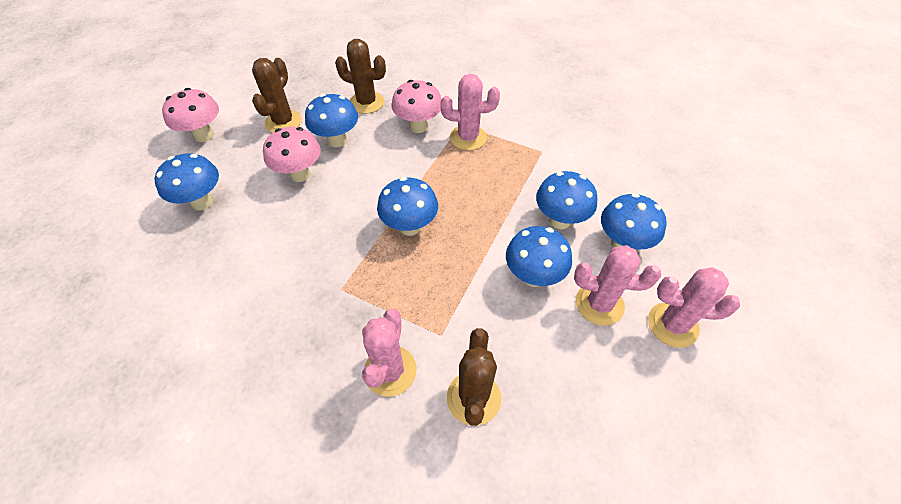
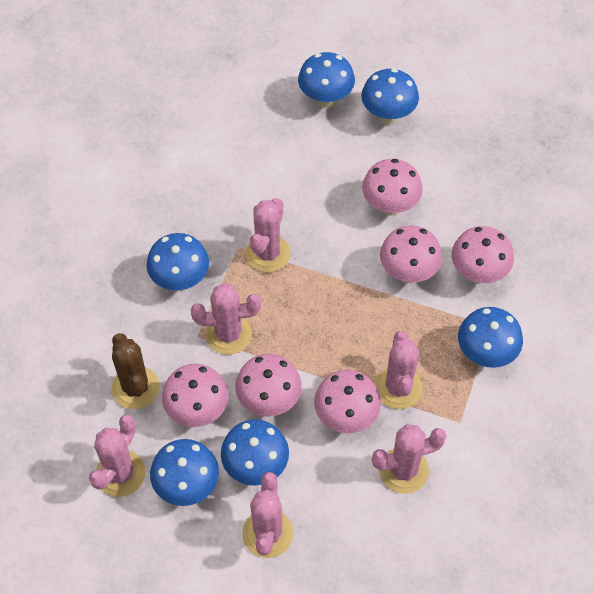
brown cactus: [252,58,302,133] [335,39,386,114] [447,328,501,426] = 3 -> [112,333,160,409] = 1
pink cactus: [362,309,417,397] [441,74,500,151] [574,245,661,326] [648,267,740,348] = 4 -> [89,414,145,497] [191,283,261,355] [242,472,293,558] [246,198,291,272] [372,424,446,494] [375,331,423,409] = 6
pink mushroom: [162,88,219,142] [263,127,321,182] [392,80,442,133] = 3 -> [162,364,229,427] [235,354,302,416] [314,370,381,433] [362,159,423,216] [380,225,442,283] [451,226,514,284] = 6

